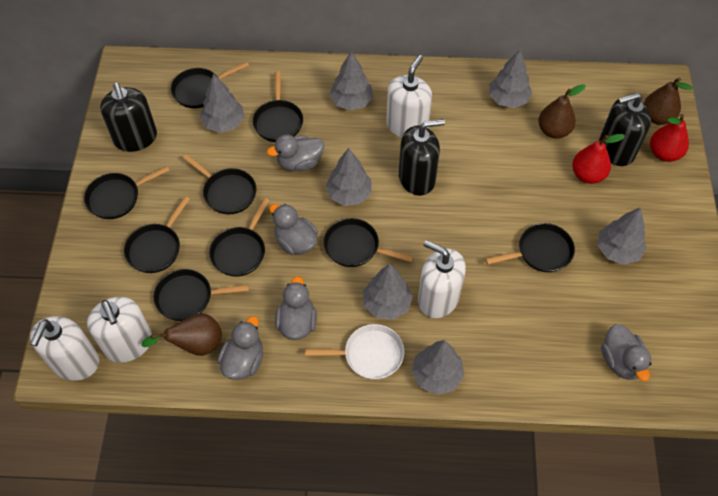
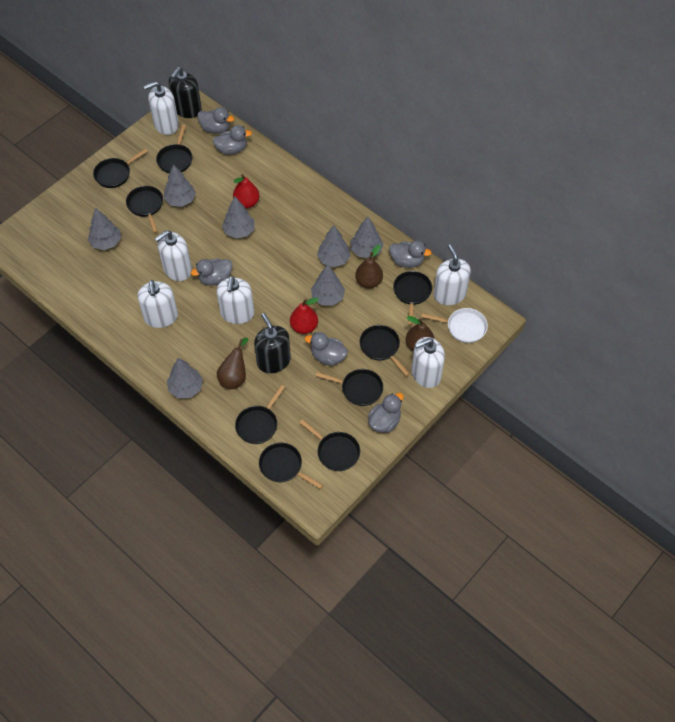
black soap dispenser: [100,83,157,152] [399,119,445,196] [599,93,651,166] = 3 -> [168,67,202,118] [254,313,291,373] = 2
grey duck: [217,316,263,380] [267,134,324,171] [269,204,318,255] [275,276,317,340] [601,324,652,381] = 5 -> [191,258,233,285] [197,107,234,134] [213,125,252,155] [305,332,348,366] [368,393,404,433] [389,241,432,268] = 6
white soap dispenser: [30,316,99,380] [87,297,152,362] [386,55,432,138] [418,240,466,318] = 4 -> [137,280,178,328] [144,81,179,135] [155,230,192,281] [217,276,254,324] [412,337,445,388] [434,244,471,305] = 6

